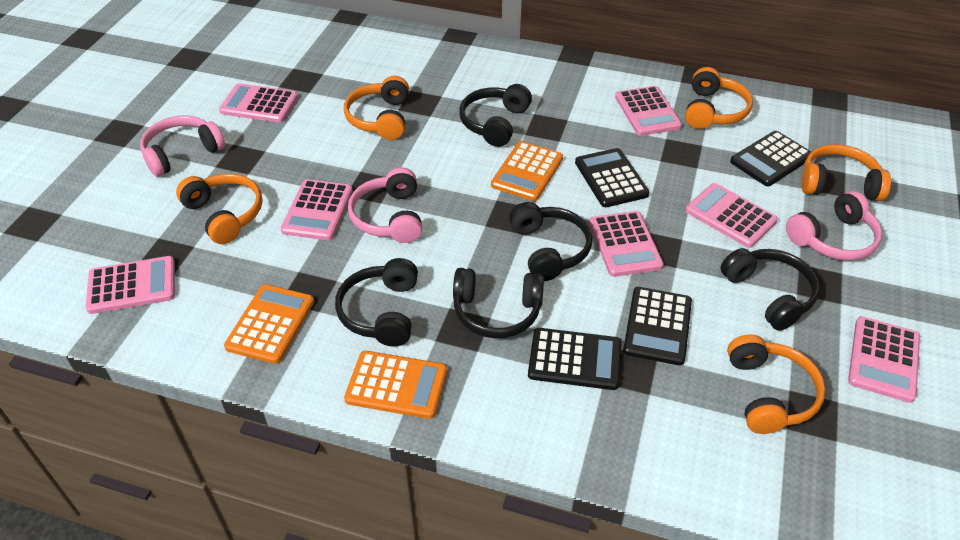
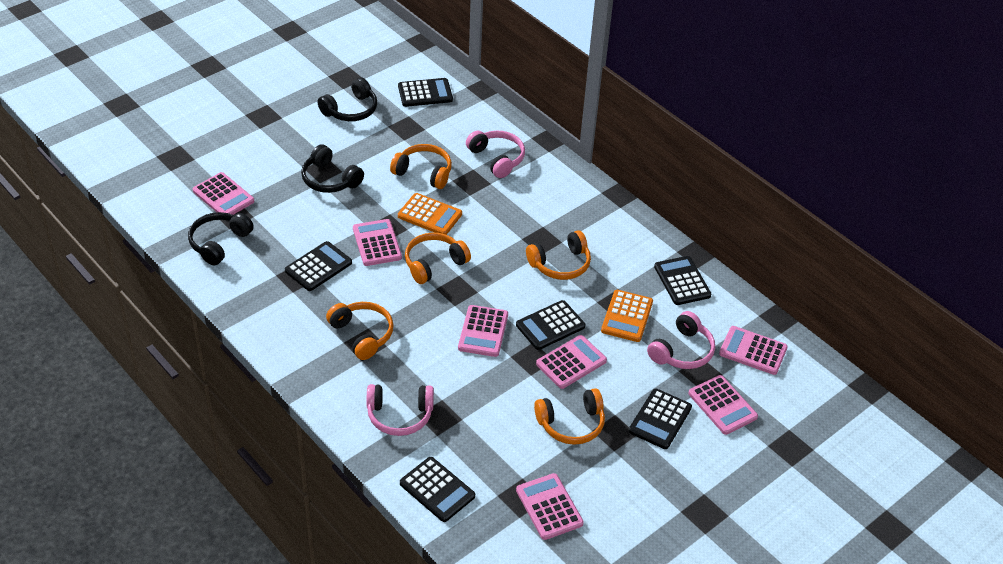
black calculator: [528,328,622,390] [575,148,649,207] [623,287,692,366] [730,131,811,186] = 4 -> [285,241,352,291] [398,78,453,107] [400,457,475,522] [516,300,585,350] [629,389,692,449] [654,256,711,305] = 6
black headphones: [335,258,418,347] [453,268,544,338] [459,84,532,147] [509,202,592,281] [721,248,820,331] = 5 -> [188,212,254,265] [301,144,364,193] [318,77,377,121] = 3
orange calculator: [224,284,314,364] [344,351,447,419] [491,141,563,201] = 3 -> [398,193,462,235] [601,290,653,342] = 2

